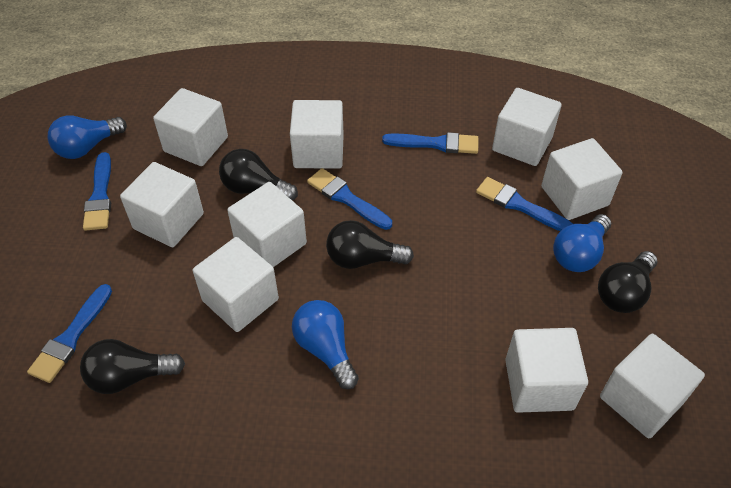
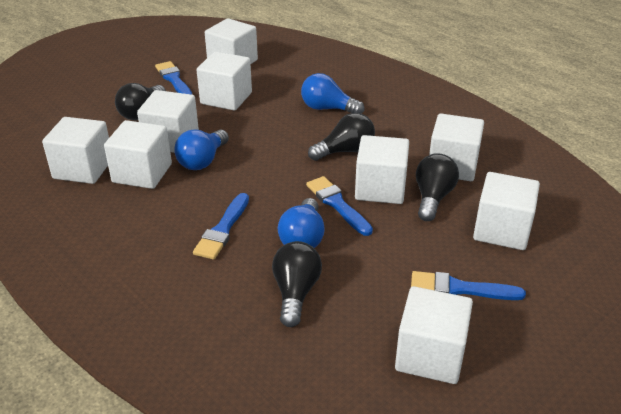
blue brush: [27,284,112,383] [83,152,111,231] [307,168,392,230] [382,132,478,154] [476,177,573,231] = 5 -> [155,61,192,95] [193,193,249,260] [306,176,373,236] [411,271,526,300] = 4

